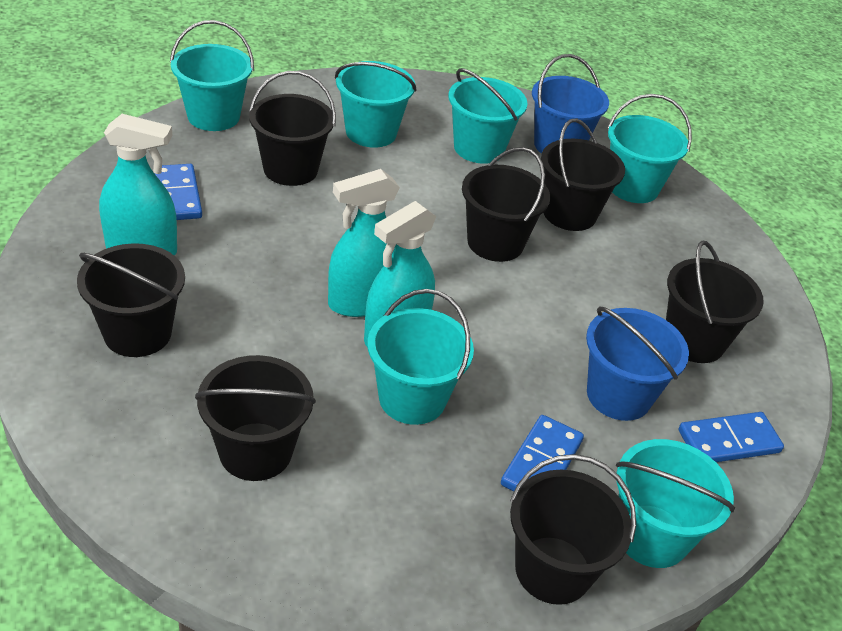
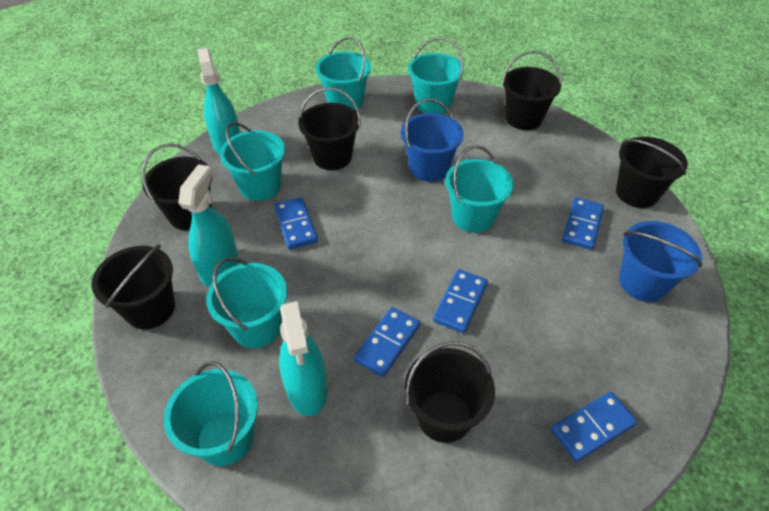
black bucket: [77,243,185,357] [195,355,316,481] [249,71,336,186] [462,147,550,262] [510,454,636,605] [541,118,625,231] [666,241,764,363] = 7 -> [92,244,175,329] [142,143,212,230] [299,87,361,170] [405,341,495,443] [502,51,562,130] [616,137,688,208] = 6
blue domino: [154,164,202,220] [501,415,584,491] [679,412,784,462] = 3 -> [274,197,318,250] [354,307,420,377] [433,269,488,333] [551,392,637,462] [562,197,604,250] = 5

